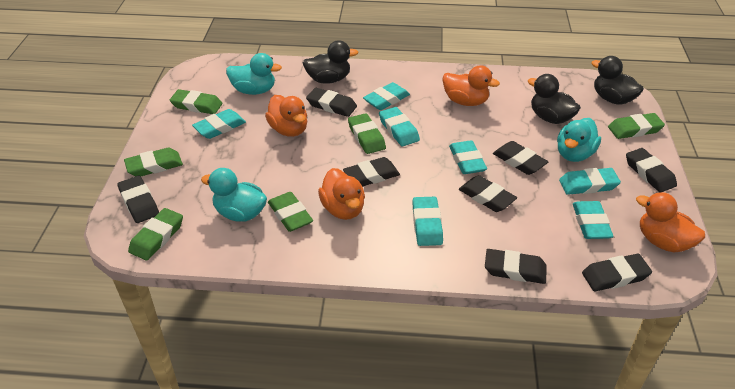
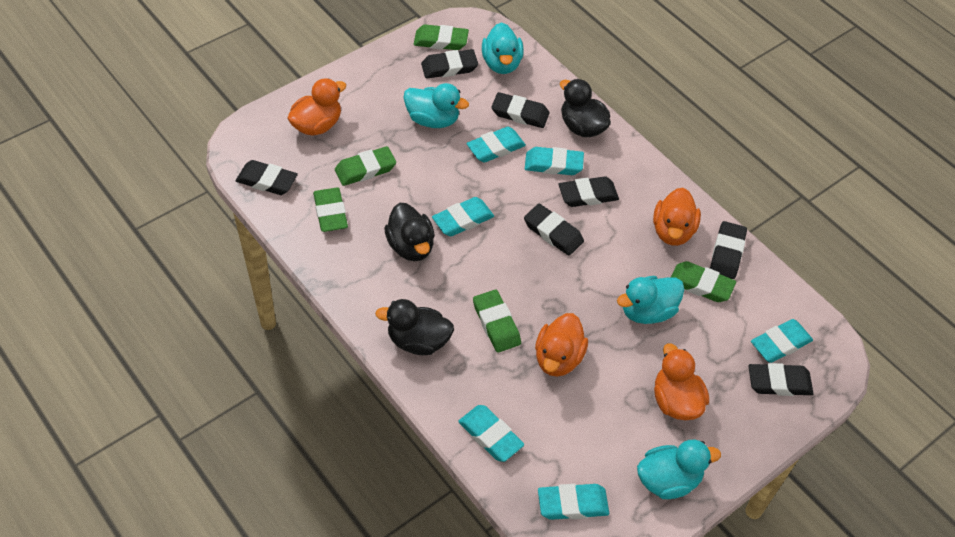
black eraser: [117,176,159,223] [306,88,357,117] [343,157,400,187] [459,175,517,212] [485,249,547,284] [493,141,548,175] [582,254,652,291] [626,148,677,192] = 8 -> [236,160,298,195] [421,49,478,78] [491,92,549,128] [524,204,584,256] [558,176,619,207] [710,221,747,279] [748,363,814,396] = 7
green eraser: [124,148,183,176] [128,208,183,260] [170,89,222,114] [268,192,313,232] [348,113,386,154] [608,113,665,139] = 6 -> [313,187,348,232] [335,146,396,186] [414,24,469,50] [473,290,521,353] [671,261,736,302] = 5
turquoise duck: [201,168,267,222] [226,53,282,95] [557,118,601,162] = 3 -> [403,83,469,128] [482,22,524,74] [617,276,685,324] [637,440,721,499] = 4
turquoise eraser: [192,109,246,139] [363,82,410,110] [379,107,420,146] [413,197,443,246] [449,140,487,174] [559,168,621,195] [573,201,614,239] = 7 -> [432,197,494,236] [458,405,524,462] [466,127,526,163] [525,147,584,175] [538,484,609,520] [751,319,813,363] = 6

